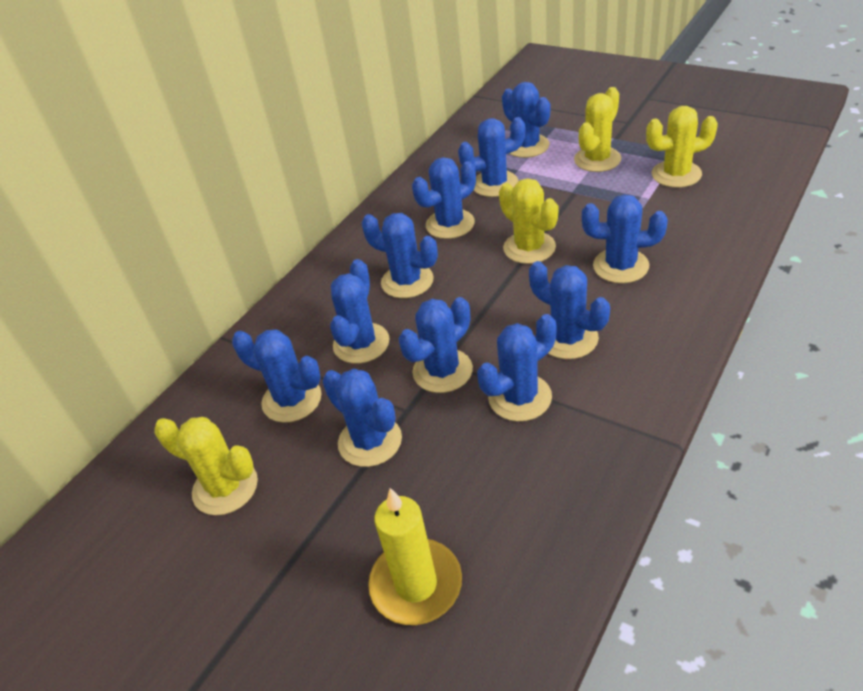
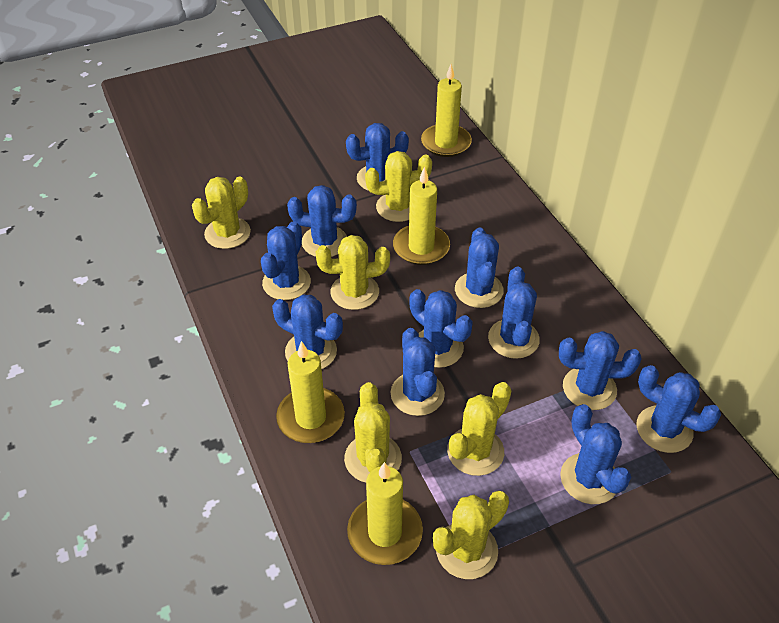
yellow cactus: [155,417,258,515] [499,178,558,264] [574,87,621,172] [646,106,718,188] = 4 -> [192,177,251,249] [316,235,390,310] [344,382,402,483] [365,151,432,222] [433,491,509,579] [447,382,511,476] = 6
yellow candle: [368,488,462,625] = 1 -> [276,341,345,443] [347,462,423,565] [393,167,450,265] [421,64,472,157] = 4

